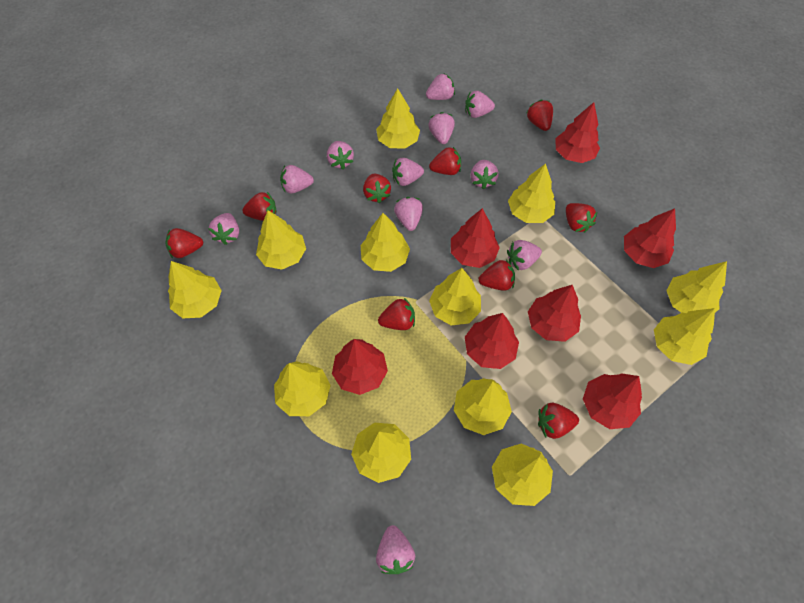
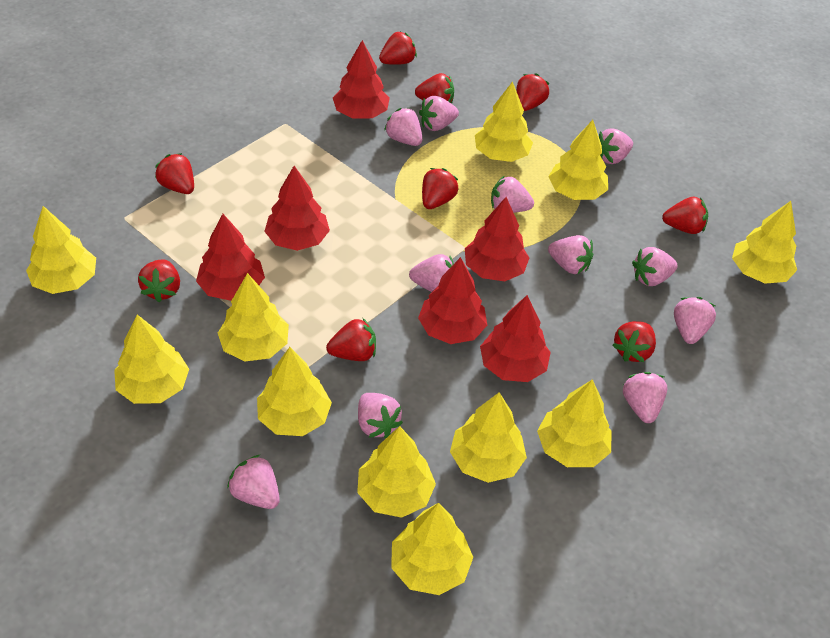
red tree: [332,339,388,395] [451,208,500,268] [465,313,519,369] [528,285,581,342] [556,102,600,163] [583,373,642,429] [624,209,676,268] = 7 -> [196,214,265,301] [264,166,330,251] [333,40,390,118] [418,257,487,344] [465,197,529,281] [480,295,551,382] = 6
yellow tree: [168,261,222,319] [256,210,306,270] [274,361,331,416] [351,423,411,483] [361,213,410,272] [376,88,420,149] [429,268,481,325] [454,378,512,435] [492,444,553,506] [508,163,555,223] [654,308,715,365] [666,261,727,313] = 12 -> [26,206,96,294] [114,315,189,404] [218,273,289,362] [257,347,332,436] [357,426,436,518] [391,503,473,595] [450,392,527,483] [475,81,533,162] [537,379,611,467] [548,120,608,200] [732,201,797,284] = 11

